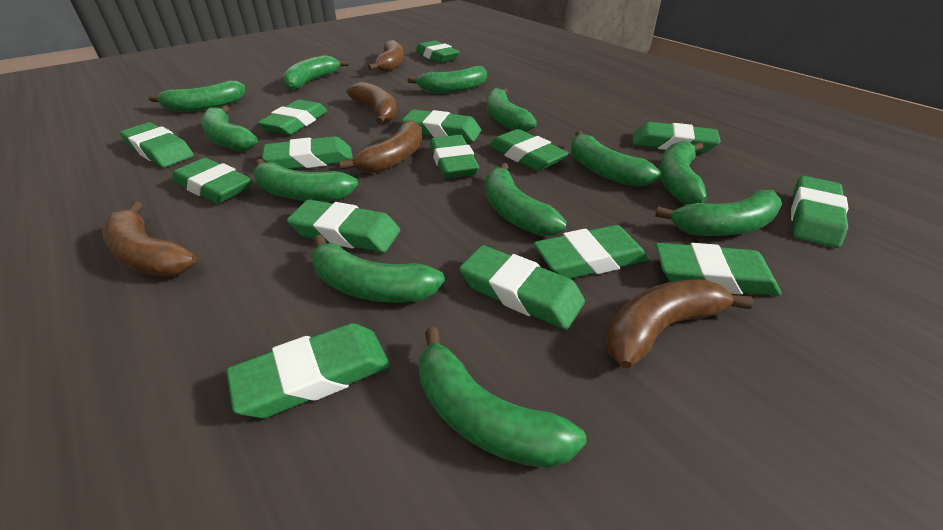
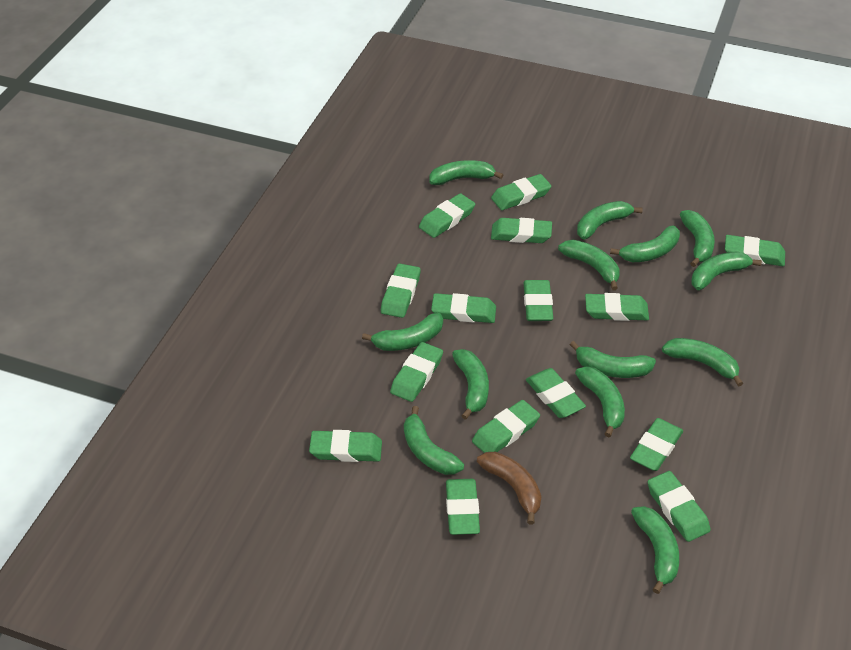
brown banana: [102,201,196,276] [339,120,422,173] [347,82,397,124] [368,39,404,72] [606,279,754,368] = 5 -> [477,452,541,525] = 1
green banana: [149,81,245,112] [201,105,258,152] [253,159,358,202] [282,55,349,90] [312,234,445,303] [408,66,487,93] [419,327,587,468] [486,163,567,236] [487,88,537,132] [571,131,662,187] [655,190,782,236] [659,141,707,205] = 12 -> [362,313,443,351] [404,406,464,475] [429,160,503,185] [452,349,489,420] [558,240,620,290] [570,341,656,378] [575,366,625,437] [577,201,643,240] [610,226,680,262] [631,506,679,594] [662,338,743,387] [680,210,715,267] [691,252,762,290] = 13

